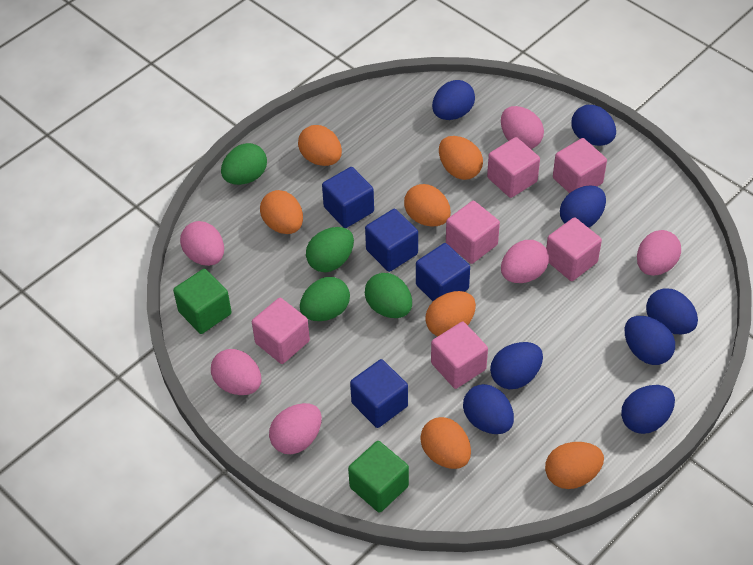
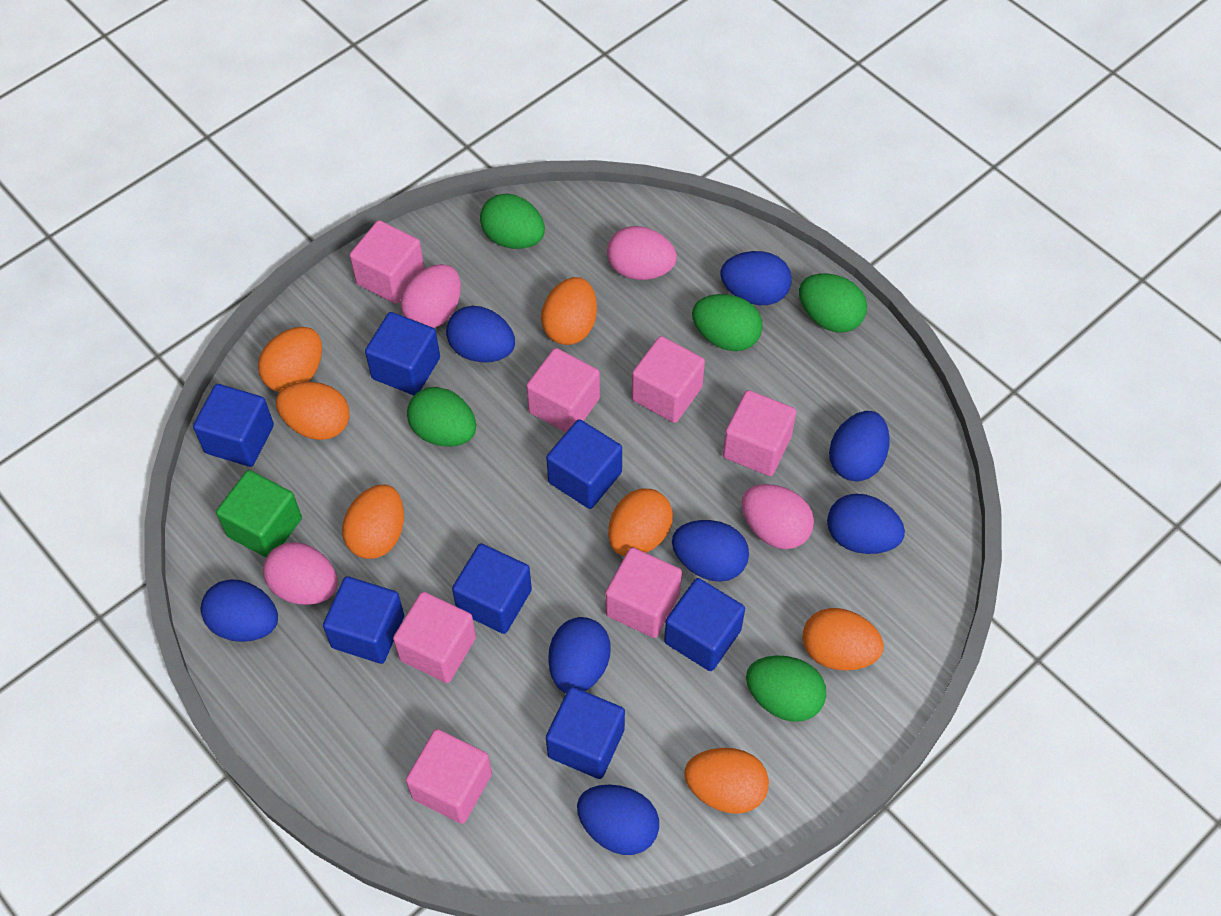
blue cube: [322,167,374,228] [350,359,408,428] [365,209,418,272] [416,243,470,301] = 4 -> [193,384,274,467] [323,576,404,664] [365,312,440,395] [452,543,532,634] [546,419,622,509] [546,687,625,779] [664,578,745,671] = 7
green cube: [173,269,231,334] [348,441,409,513] = 2 -> [216,470,302,558] = 1
green egg: [221,143,267,185] [300,277,350,321] [306,227,354,272] [365,273,412,318] = 4 -> [407,387,476,447] [480,193,545,249] [692,294,763,351] [746,655,826,722] [799,273,867,333] = 5
pink cube: [252,298,310,364] [431,322,488,389] [446,201,500,264] [487,137,540,198] [546,217,602,281] [553,138,607,193] = 6 -> [350,220,425,304] [393,592,476,683] [406,729,492,824] [526,348,600,432] [605,547,682,638] [632,336,705,423] [723,390,797,476] = 7
pink egg: [180,221,224,266] [211,349,261,395] [269,403,322,454] [501,106,544,149] [501,240,549,283] [637,230,681,276] = 6 -> [263,542,338,605] [400,264,461,328] [607,226,677,280] [741,484,814,549] = 4

